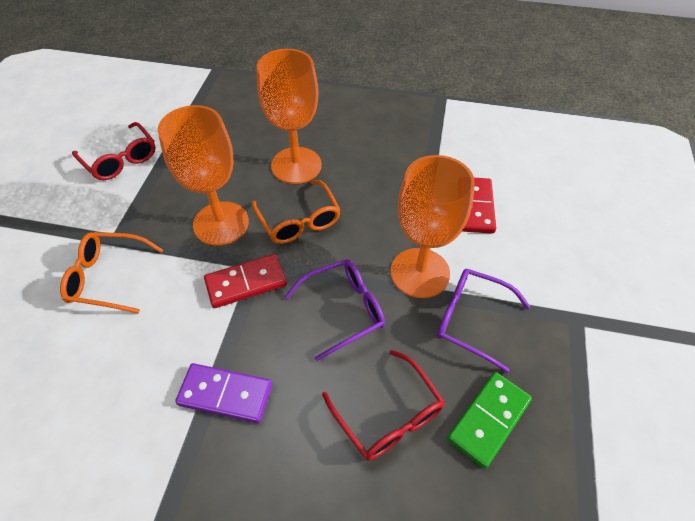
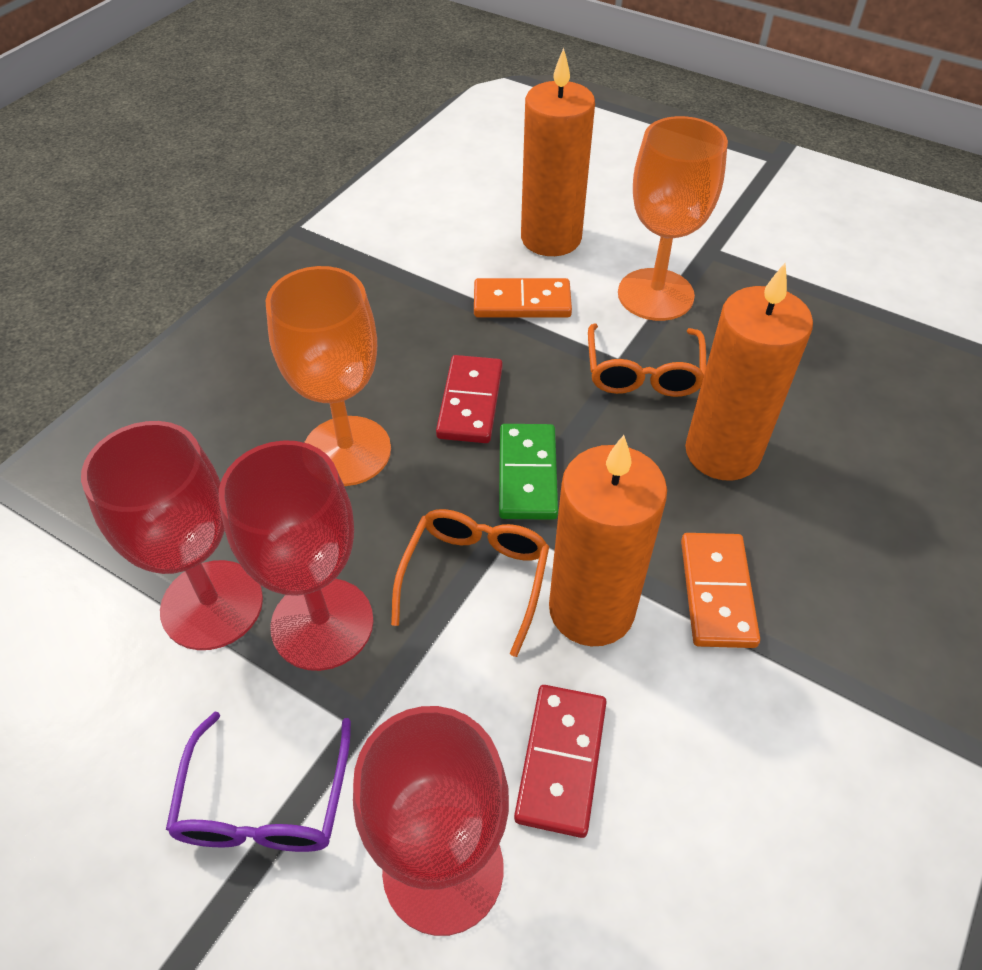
orange candle: none = 0 -> [521,48,595,256] [549,435,667,646] [685,263,813,480] = 3
orange domino: none = 0 -> [474,278,572,318] [681,533,760,648] = 2
orange goblet: [158,105,249,246] [257,49,322,184] [391,155,475,298] = 3 -> [266,266,391,486] [618,116,728,321] = 2
purple domino: [175,363,272,423] = 1 -> none = 0
purple glasses: [285,259,385,361] [437,269,530,373] = 2 -> [166,712,351,852] = 1
red glasses: [72,122,156,180] [322,350,445,461] = 2 -> none = 0
red goblet: none = 0 -> [81,421,263,650] [219,440,374,671] [353,706,509,936] = 3

